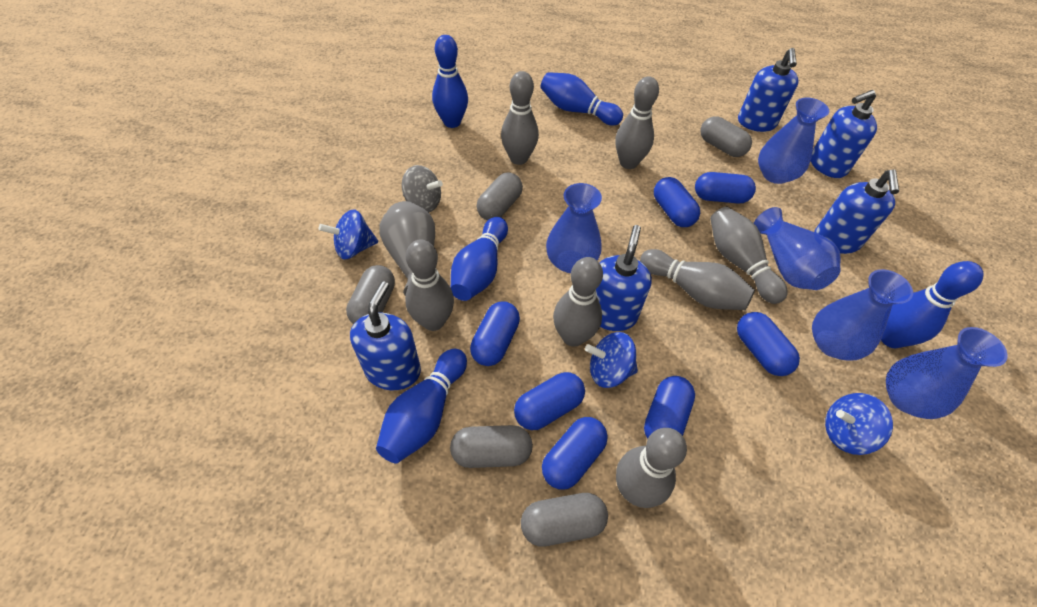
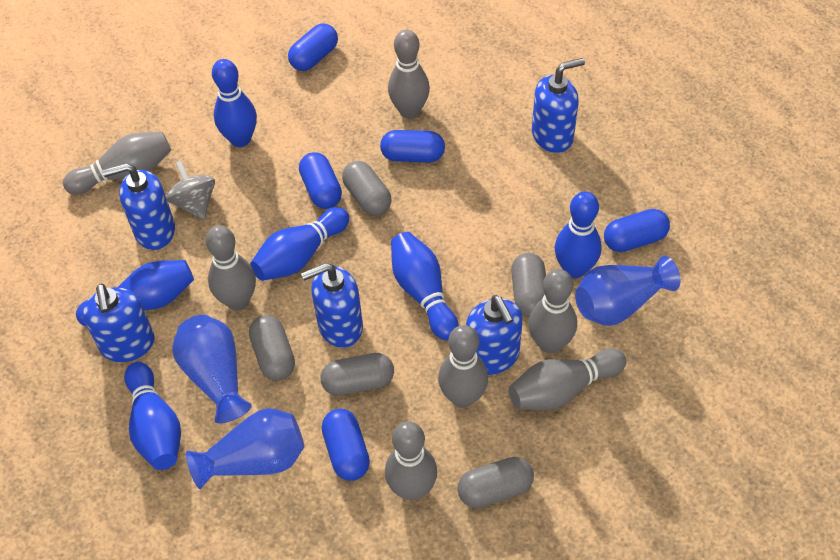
blue bowling pin: [376,349,467,464] [432,35,468,128] [451,217,508,301] [540,72,623,125] [881,261,983,348] = 5 -> [76,260,194,326] [124,362,181,470] [212,59,257,147] [250,207,349,281] [391,232,459,340] [555,192,602,278] = 6
blue capsule: [470,301,520,366] [514,372,585,430] [542,417,608,490] [644,376,695,439] [654,177,700,227] [695,172,756,203] [737,312,800,376] = 7 -> [288,23,338,71] [299,152,342,209] [322,409,370,481] [380,130,445,162] [604,209,670,252] = 5
blue spinning top: [319,209,378,260] [585,332,638,388] [825,393,893,455] = 3 -> none = 0
blue vase: [546,183,602,273] [754,207,841,290] [758,98,829,184] [812,269,913,361] [886,327,1008,419] = 5 -> [172,315,252,423] [186,408,304,489] [575,256,681,326] = 3
grey vase: [379,201,435,296] = 1 -> none = 0

